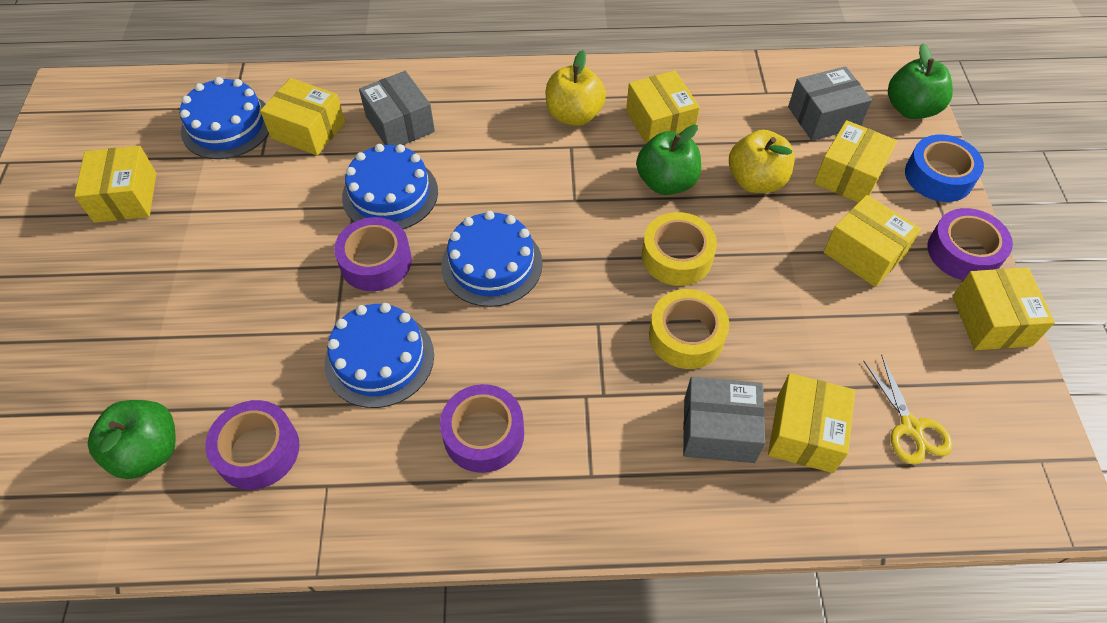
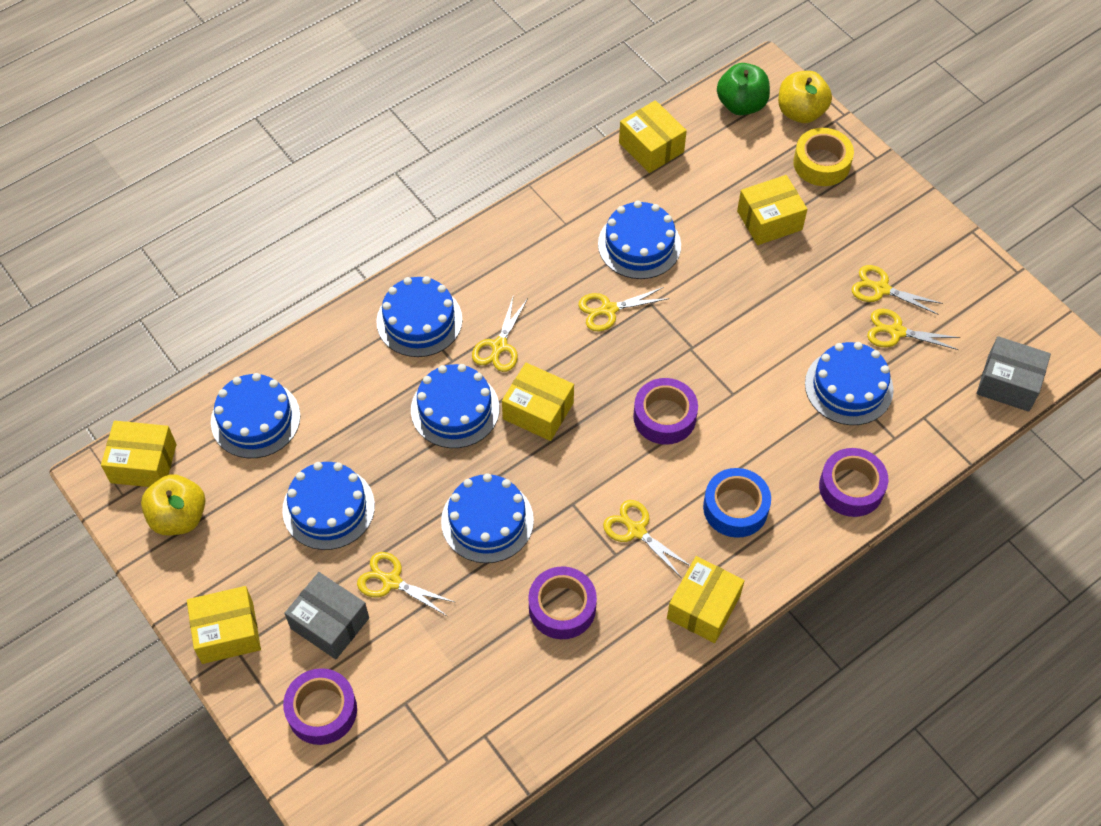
blue cake: [180,77,269,159] [325,303,434,408] [342,144,438,229] [441,211,543,307] = 4 -> [211,373,300,458] [282,462,375,550] [376,276,462,357] [411,364,499,448] [441,473,534,563] [598,201,681,279] [805,342,894,425] = 7
green apple: [88,400,176,479] [636,125,701,195] [888,43,953,119] = 3 -> [717,63,770,115] = 1
grey box: [359,71,435,145] [683,377,765,463] [788,66,872,141] = 3 -> [284,572,369,659] [976,336,1051,412] = 2
yellow box: [74,146,157,223] [260,78,345,156] [626,71,700,143] [768,373,855,473] [814,120,897,203] [823,195,921,287] [952,267,1055,350] = 7 -> [101,421,177,487] [187,586,261,664] [502,363,574,441] [619,100,687,173] [667,556,745,643] [737,175,807,245] = 6
yellow scissors: [863,355,953,465] = 1 -> [357,552,454,616] [472,297,528,372] [578,287,670,331] [603,500,690,577] [851,265,943,315] [867,309,960,350] = 6
yellow tape: [642,212,717,286] [649,289,729,369] = 2 -> [793,128,854,186] = 1

